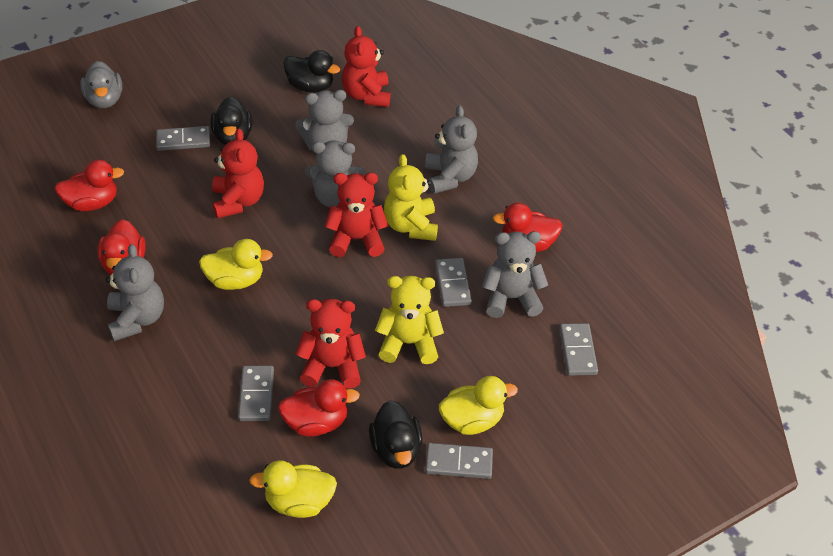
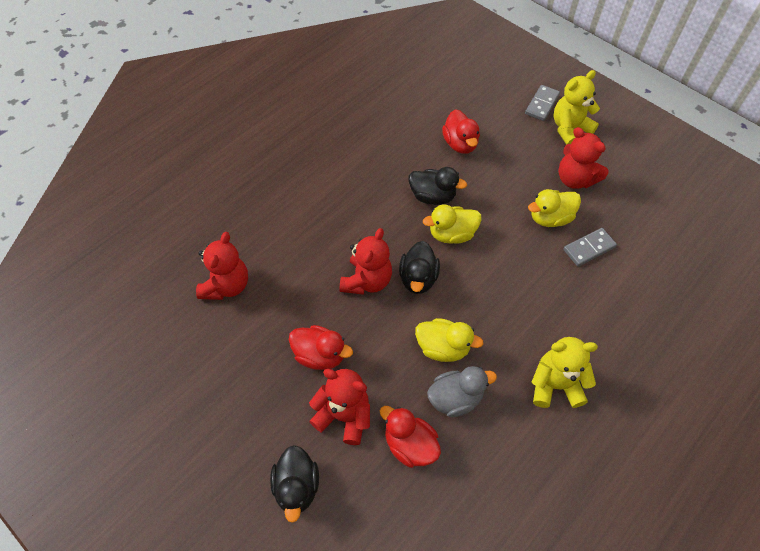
grey domino: [156,126,210,151] [238,366,274,421] [425,443,493,479] [435,258,472,307] [559,323,598,376] = 5 -> [525,85,560,121] [563,228,617,267] = 2
grey teddy bear: [106,244,164,341] [295,90,354,150] [305,140,366,207] [425,105,478,194] [482,231,548,318] = 5 -> none = 0
red duck: [54,160,124,211] [97,219,146,275] [278,379,360,437] [492,203,563,252] = 4 -> [289,325,353,370] [380,406,441,468] [442,109,480,154] = 3

